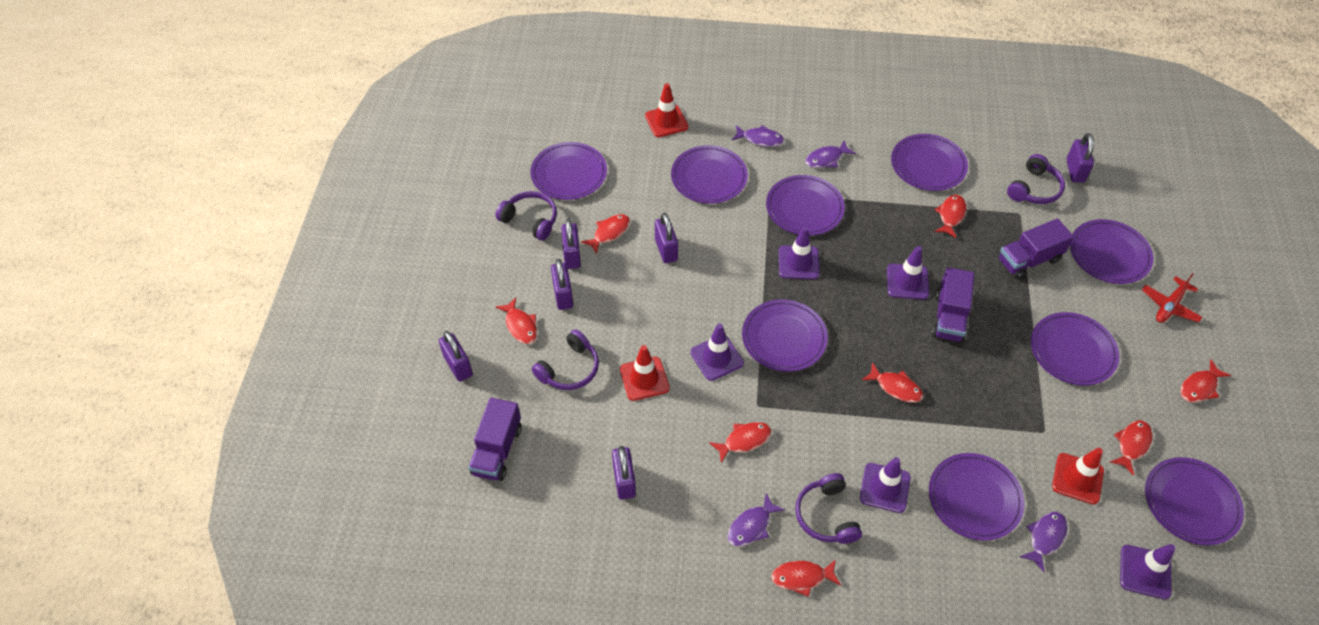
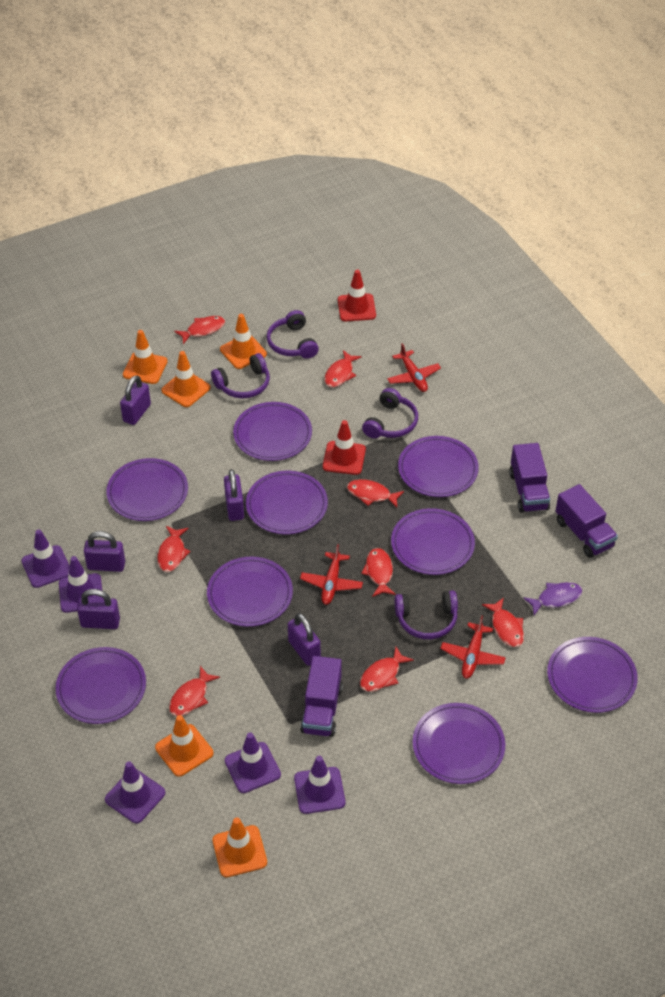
orange traffic cone: none = 0 -> [123,330,168,384] [155,715,213,777] [161,351,211,407] [213,817,267,877] [220,314,267,369] = 5
purple fish: [728,493,785,547] [732,125,784,147] [805,140,856,168] [1020,512,1067,572] = 4 -> [523,582,582,615] = 1
purple padlock: [439,331,473,382] [551,259,573,310] [561,218,581,269] [612,446,636,499] [655,213,678,263] [1066,133,1094,183] = 6 -> [77,589,120,629] [84,531,125,572] [120,375,151,425] [224,469,244,521] [288,613,321,666] = 5
red plane: [1142,273,1202,323] = 1 -> [300,544,363,605] [387,343,441,392] [441,615,506,679] = 3
red traffic cone: [620,345,670,401] [645,83,688,137] [1052,448,1104,505] = 3 -> [323,420,366,475] [338,270,376,321] = 2

